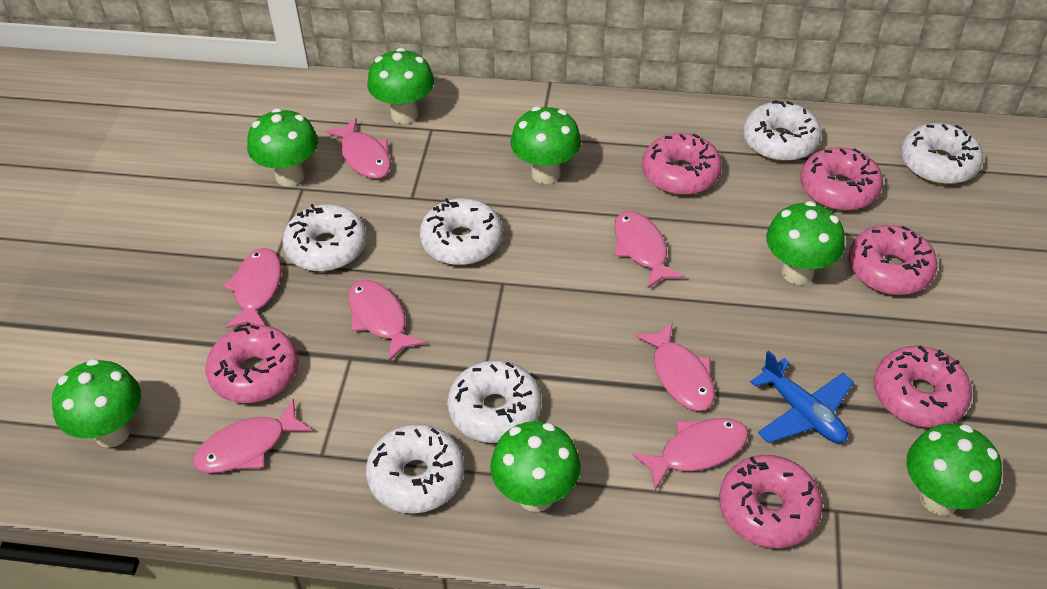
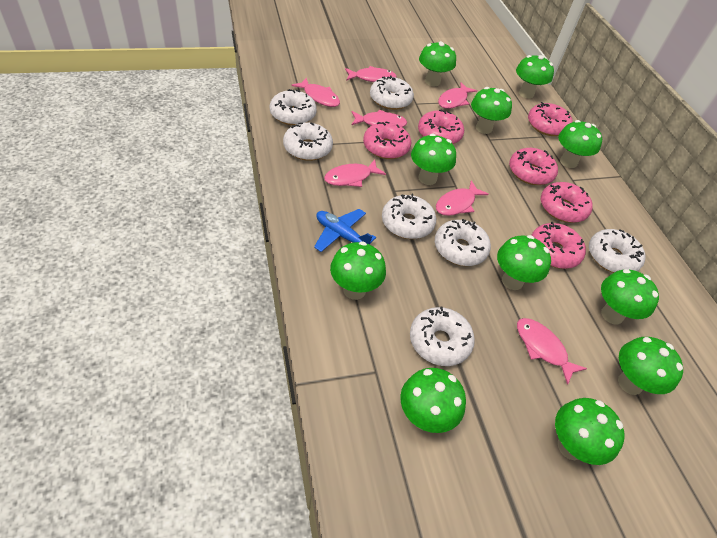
green mushroom: [52,359,141,448] [247,108,318,186] [367,48,434,124] [490,421,581,512] [510,106,581,184] [766,201,845,285] [907,424,1002,515] = 7 -> [330,241,386,300] [400,368,466,433] [411,134,456,185] [419,41,456,86] [471,87,512,134] [497,235,551,290] [516,55,554,99] [555,398,625,465] [558,120,602,168] [601,269,659,324] [618,337,683,395] = 11
white donut: [282,204,367,272] [366,424,465,514] [419,198,503,265] [447,360,541,443] [743,100,822,161] [901,123,983,184] = 6 -> [270,89,317,125] [283,122,333,161] [370,75,414,110] [382,194,436,239] [410,306,475,366] [435,219,491,266] [589,229,645,273] = 7

